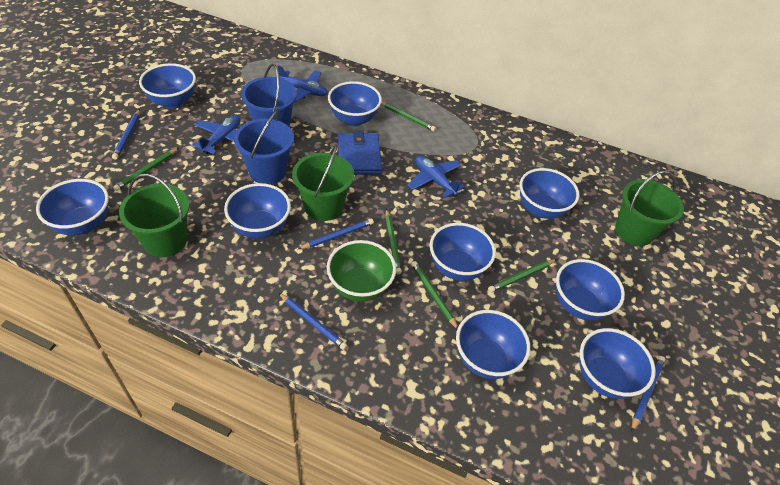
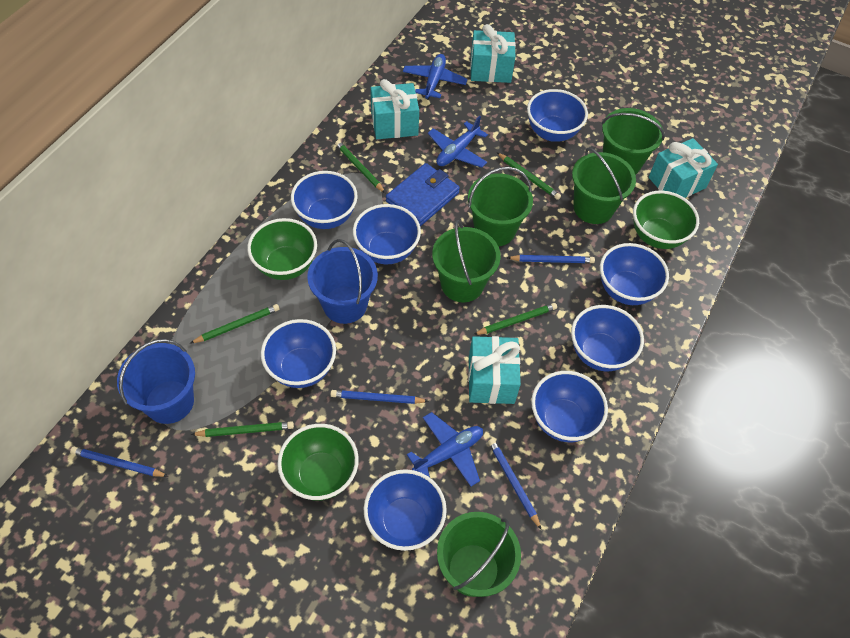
blue bowl: [36,179,109,235] [139,63,196,109] [224,183,291,239] [328,81,382,126] [430,223,496,281] [456,310,530,379] [520,168,579,219] [556,259,625,321] [579,328,656,399] = 9 -> [261,319,336,388] [291,171,358,229] [353,204,421,264] [363,469,447,551] [527,89,588,142] [531,371,608,442] [571,305,644,371] [600,243,669,305] = 8
green bowl: [327,240,396,302] = 1 -> [247,218,317,280] [277,424,359,501] [633,191,699,249] = 3
green bucket: [119,174,189,257] [292,144,354,221] [615,170,684,246] = 3 -> [432,220,501,302] [437,512,521,597] [468,167,533,246] [572,147,636,224] [602,108,665,175] = 5
turquoise gift: none = 0 -> [371,79,419,139] [468,336,521,404] [470,24,516,83] [649,138,718,198] = 4

